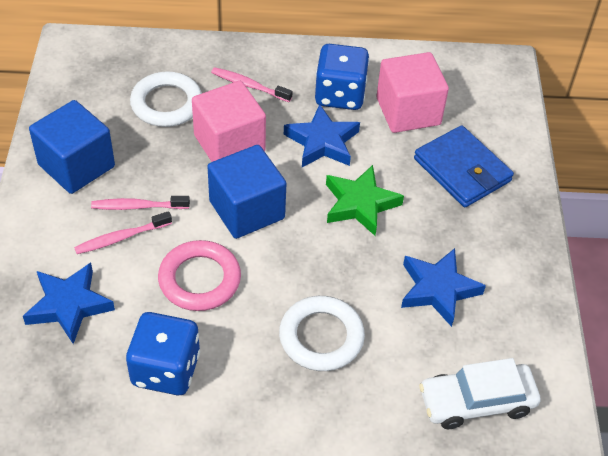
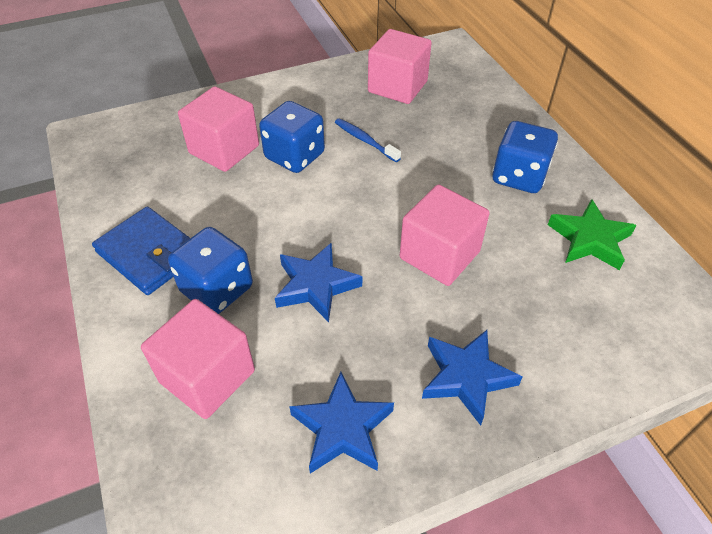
blue cube: [29,100,115,194] [207,145,286,239] = 2 -> none = 0
blue dice: [126,312,200,395] [315,44,370,110] = 2 -> [168,227,253,314] [259,101,325,173] [492,121,558,193] = 3
blue toothbrush: none = 0 -> [335,118,401,162] = 1
pink cube: [192,81,266,162] [377,52,449,133] = 2 -> [141,299,255,419] [178,86,259,172] [368,29,432,104] [400,184,490,286] = 4
pink ring: [158,240,241,311] = 1 -> none = 0
pink toothbrush: [74,211,172,254] [91,196,190,210] [211,67,293,102] = 3 -> none = 0
white car: [419,358,541,429] = 1 -> none = 0
white ring: [130,72,202,127] [279,296,365,371] = 2 -> none = 0

